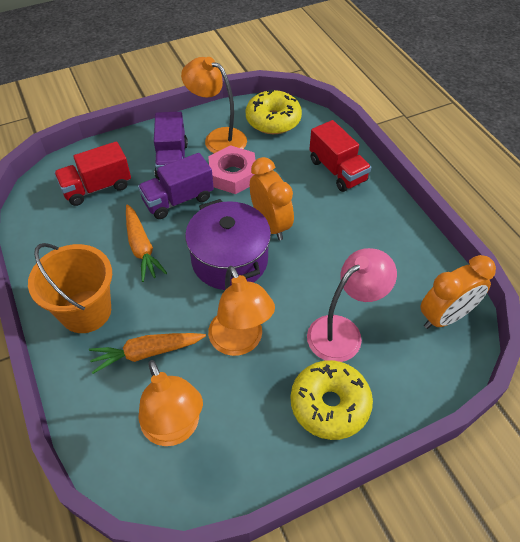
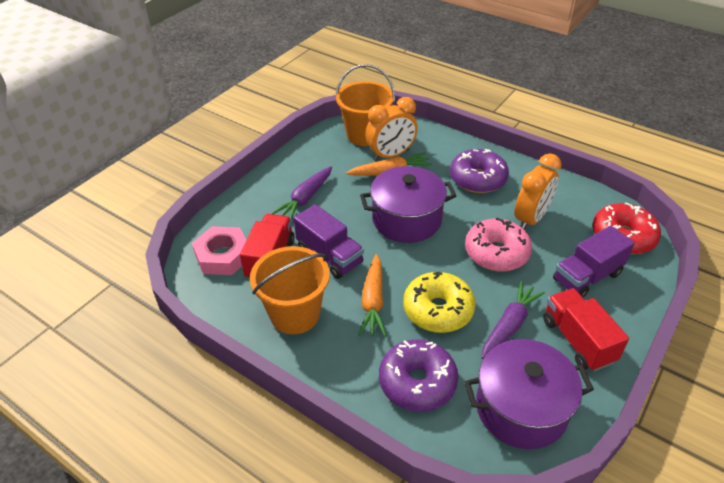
orange bucket: [28,243,112,333] = 1 -> [250,246,330,335] [336,64,395,146] = 2
orange lamp: [138,360,203,446] [181,57,247,153] [208,266,275,356] = 3 -> none = 0
pink donut: none = 0 -> [465,218,532,271] = 1
pink lamp: [307,248,397,362] = 1 -> none = 0
purple carrot: none = 0 -> [271,166,332,219] [481,281,545,359] = 2
purple donut: none = 0 -> [379,339,458,412] [450,149,509,193] = 2
purple pot: [185,199,271,290] = 1 -> [360,166,456,243] [464,339,594,449] = 2
red donut: none = 0 -> [593,202,661,254] = 1
yellow donut: [246,89,302,134] [290,360,373,440] = 2 -> [403,272,476,333] = 1

